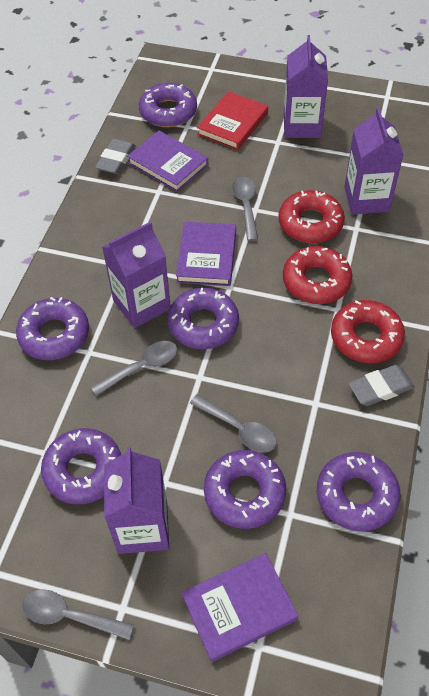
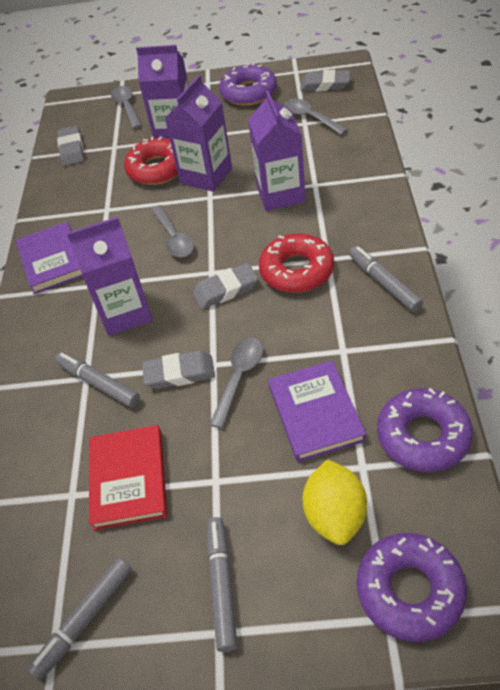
grey eraser: [95,139,136,174] [349,365,415,406] = 2 -> [57,126,84,166] [142,350,215,389] [193,263,258,309] [300,70,350,91] = 4
grey marker: none = 0 -> [27,557,132,681] [55,352,140,408] [207,517,237,652] [349,246,423,312] = 4
purple book: [127,131,208,192] [176,222,236,286] [182,553,298,662] = 3 -> [16,222,83,294] [268,361,366,462] = 2
purple donut: [16,297,89,360] [41,428,121,504] [139,82,197,127] [167,288,239,349] [204,450,286,529] [317,452,400,532] = 6 -> [219,63,277,106] [357,533,467,642] [377,388,473,472] = 3
red donut: [279,190,345,243] [283,246,352,304] [331,300,405,363] = 3 -> [124,136,178,185] [259,233,334,293] = 2
yellow lemon: none = 0 -> [302,459,367,545] = 1

